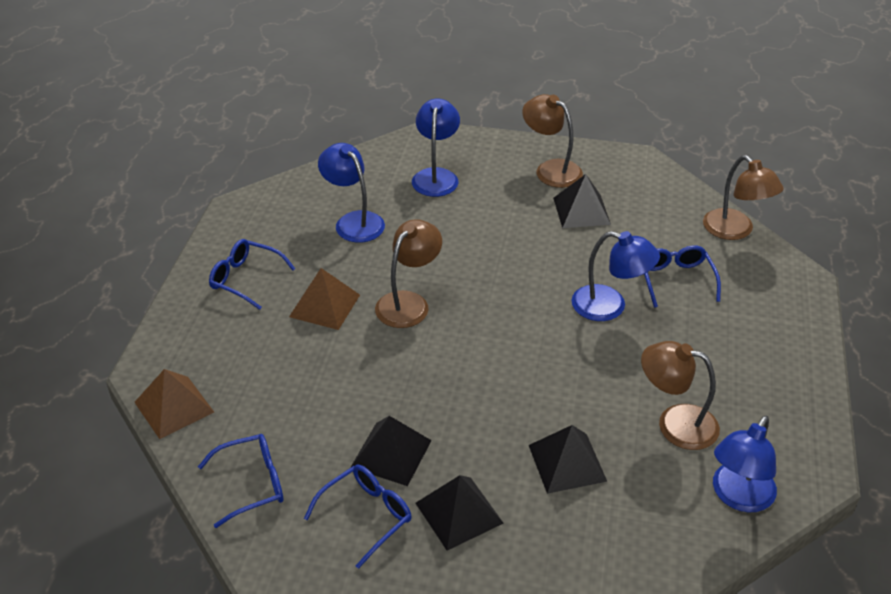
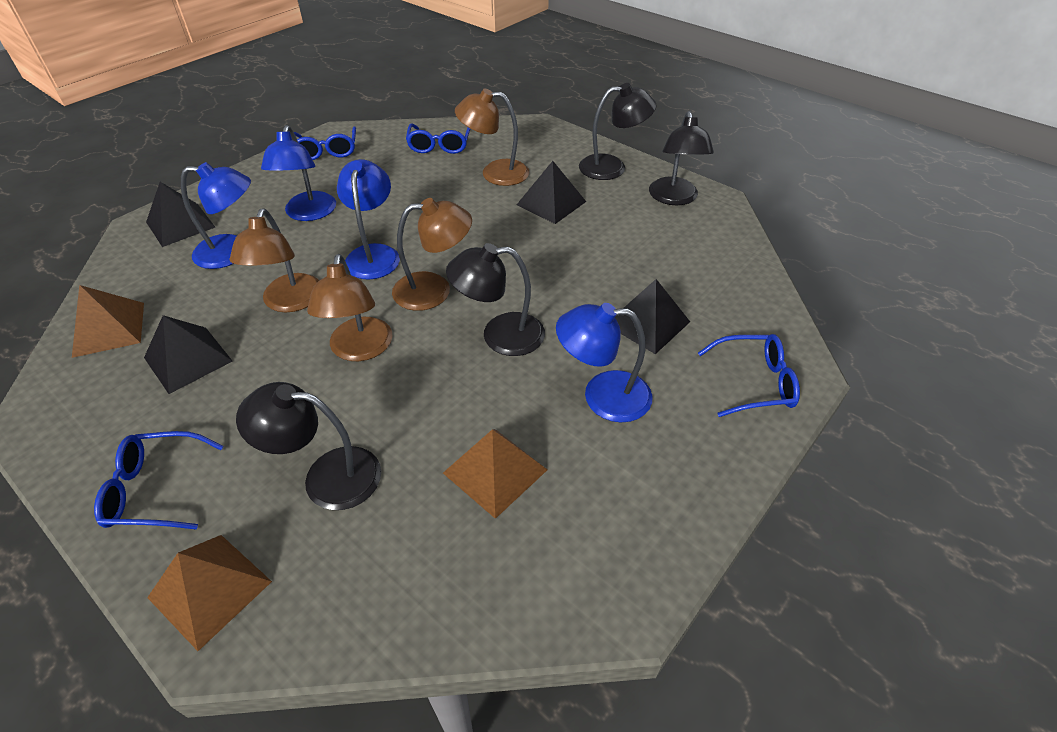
black lamp: none = 0 -> [236,382,381,510] [446,243,545,356] [579,83,656,180] [649,111,714,205] = 4
brown pyramid: [134,369,214,439] [289,268,360,330] = 2 -> [72,285,144,358] [147,535,272,651] [443,429,547,519] = 3

